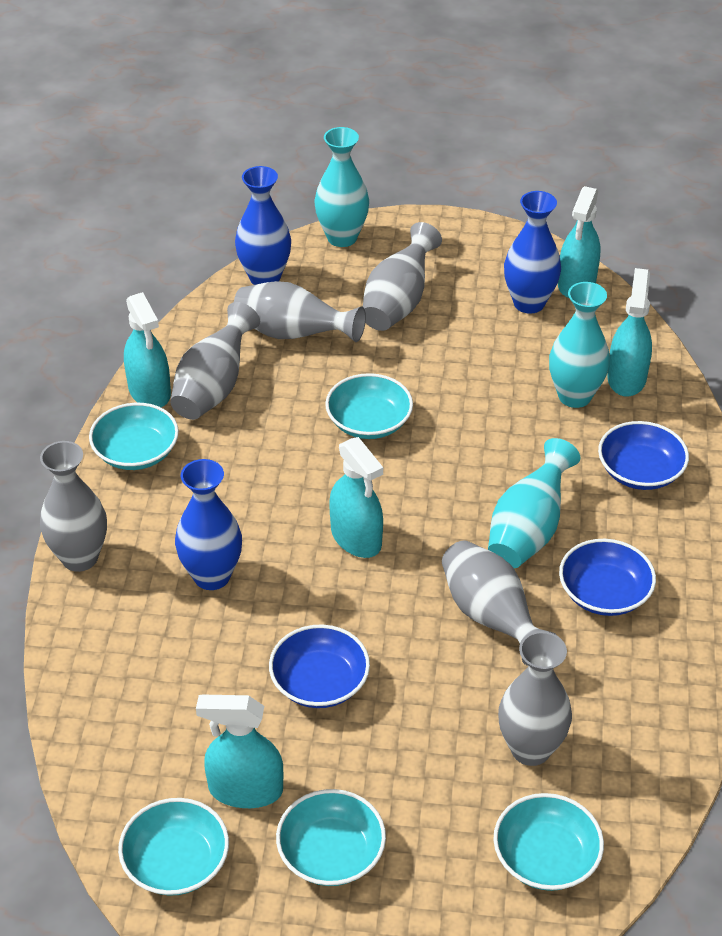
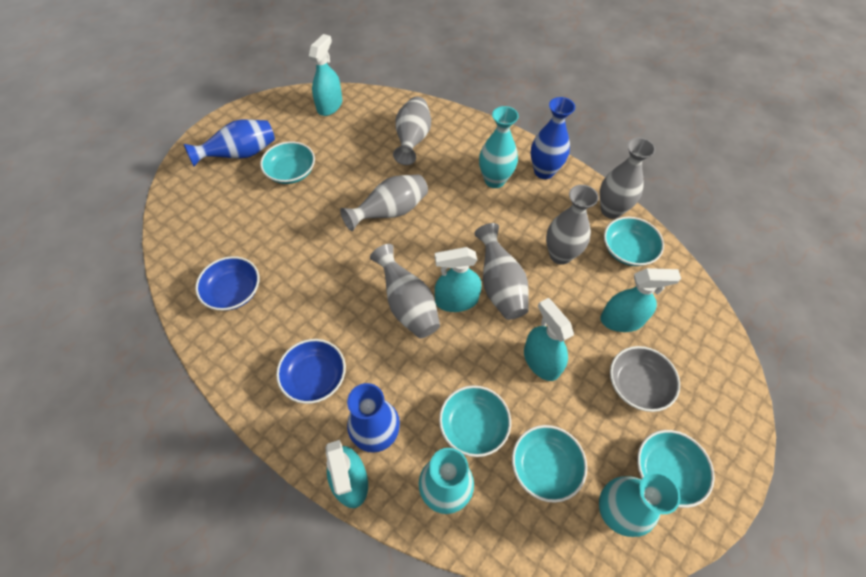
blue bowl: [269,624,370,708] [559,539,656,616] [598,421,689,490] = 3 -> [195,256,259,311] [276,339,346,404] = 2
grey bowl: none = 0 -> [610,346,680,412] = 1

